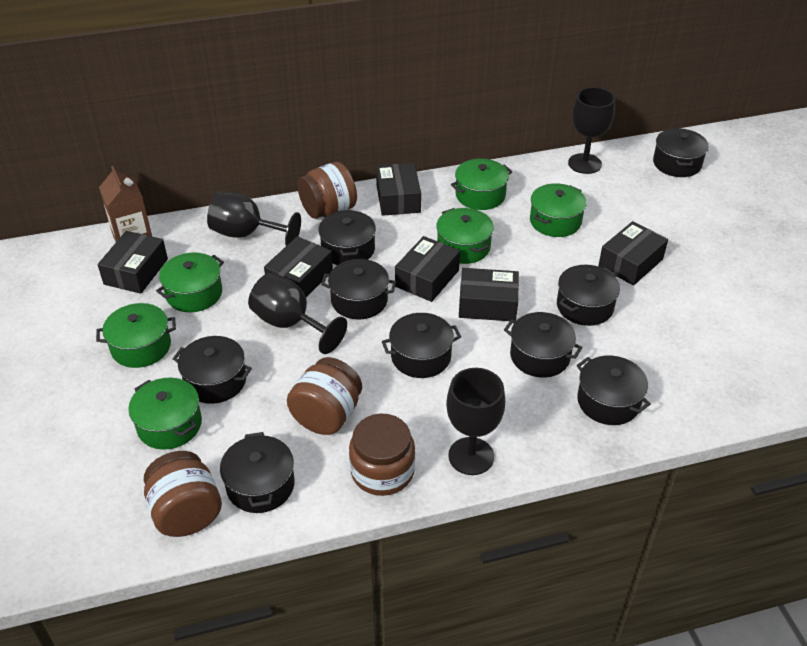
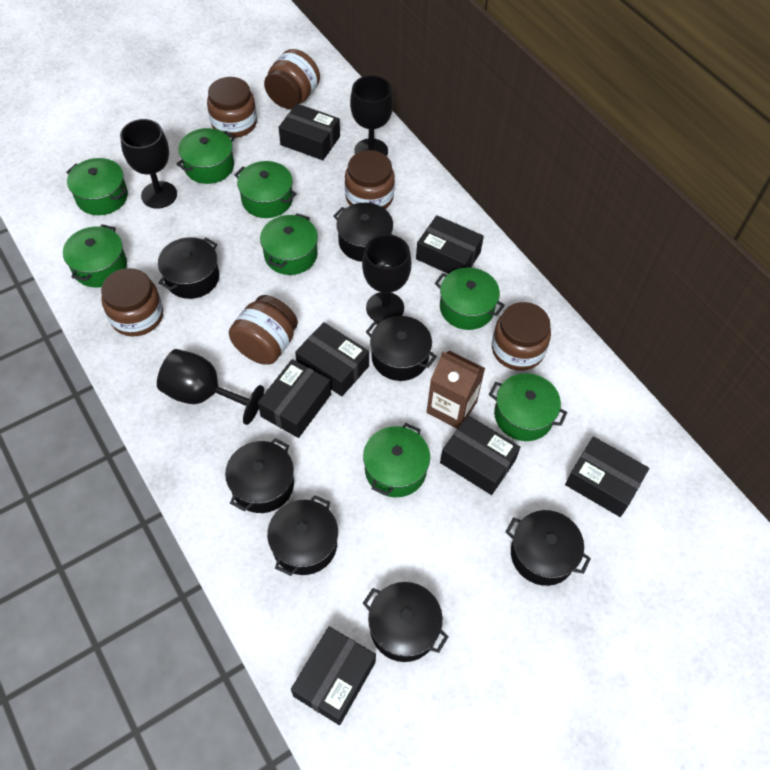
black box: [97,231,168,294] [264,236,333,297] [376,163,421,216] [395,236,460,302] [459,268,519,321] [598,221,668,286] = 6 -> [258,359,331,438] [279,104,340,160] [291,627,376,725] [295,322,369,396] [416,215,484,274] [440,415,520,495] [565,437,649,517] = 7
black pot: [173,336,252,404] [220,432,295,513] [318,210,376,265] [321,259,396,319] [382,313,461,378] [504,312,583,378] [557,265,620,326] [577,356,651,425] [653,128,709,177] = 9 -> [158,237,219,299] [225,438,294,513] [267,495,338,576] [333,203,393,262] [363,582,449,662] [366,316,437,381] [506,510,591,586] = 7
brown jar: [144,451,222,537] [287,357,362,435] [297,162,357,219] [349,414,415,496] = 4 -> [101,268,163,336] [207,77,257,138] [229,295,298,365] [264,49,320,109] [345,150,395,209] [492,302,551,371] = 6
green pot: [96,303,176,368] [129,378,202,450] [156,252,224,312] [436,208,494,264] [451,159,512,210] [530,183,587,237] = 6 -> [63,224,127,287] [66,158,128,215] [177,128,235,184] [235,161,297,218] [260,213,318,275] [363,423,430,497] [435,267,505,330] [489,373,567,441] = 8

